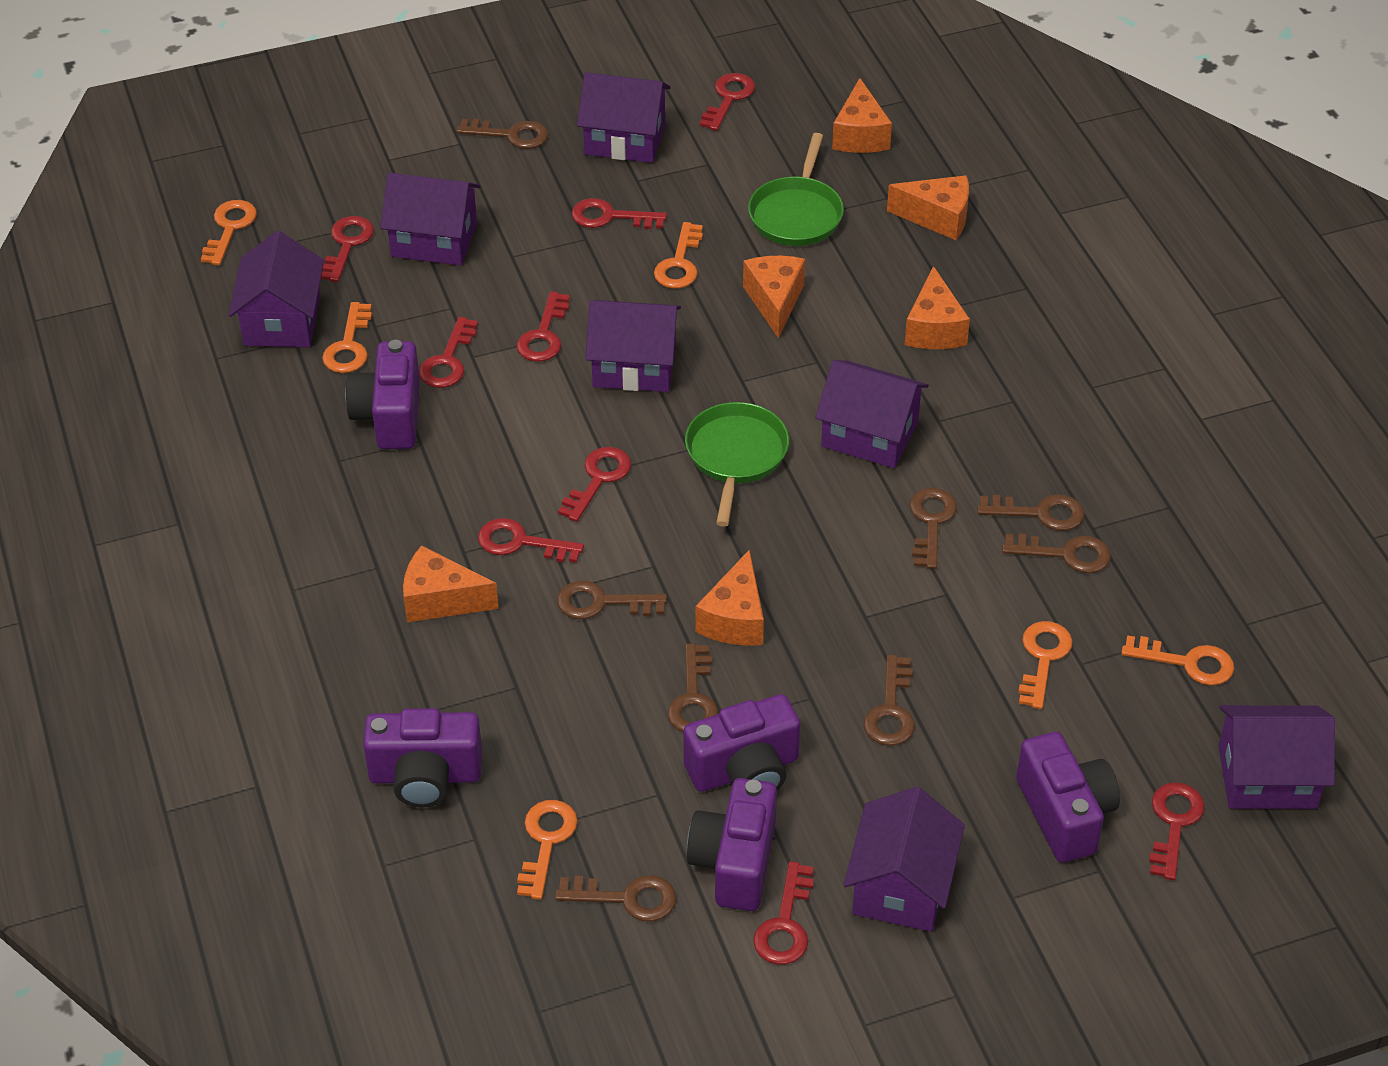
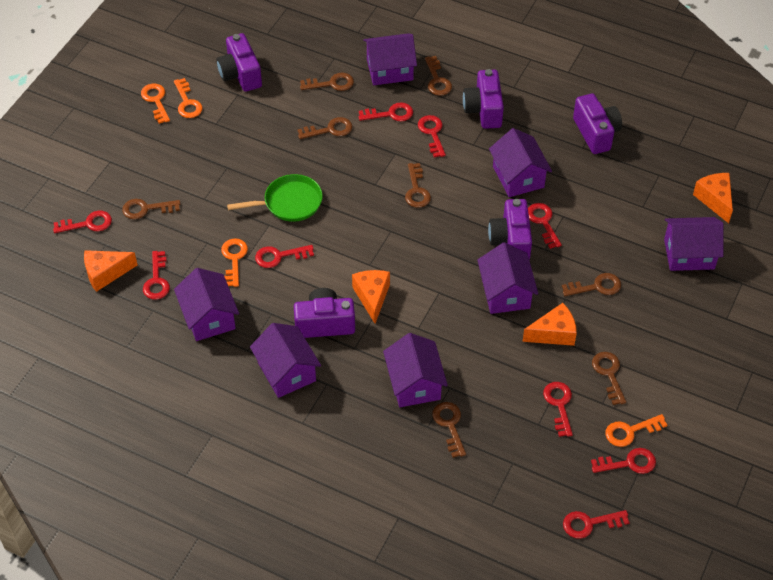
green pan: [685,402,789,527] [748,133,844,246] = 2 -> [227,174,323,222] = 1
orange cheese: [403,545,499,622] [695,549,764,646] [743,256,805,339] [832,78,892,153] [887,175,969,240] [905,266,970,349] = 6 -> [84,250,137,292] [352,270,390,324] [522,303,577,346] [693,173,733,223] = 4
orange key: [201,200,257,265] [322,302,372,373] [517,800,578,900] [654,222,703,289] [1018,621,1073,709] [1121,635,1234,686] = 6 -> [141,83,170,124] [174,78,202,118] [221,239,248,287] [605,414,667,447] = 4

